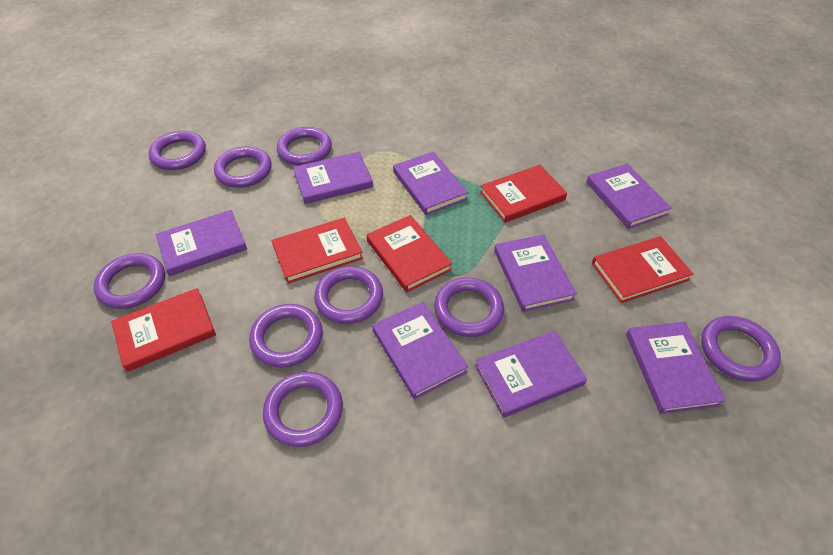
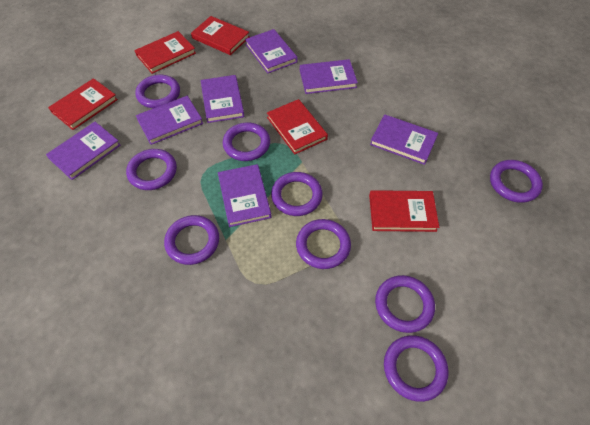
purple book: [156,210,247,276] [293,152,373,204] [372,302,468,399] [393,151,468,215] [475,330,587,418] [494,234,577,312] [586,164,672,229] [626,322,726,414] = 8 -> [46,122,121,180] [136,96,203,145] [200,75,244,123] [218,164,272,227] [245,29,298,73] [300,59,358,94] [370,114,438,165] = 7

